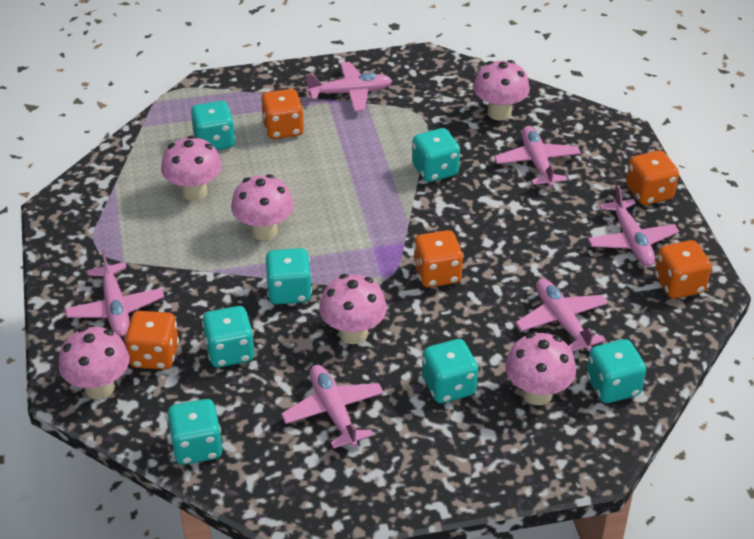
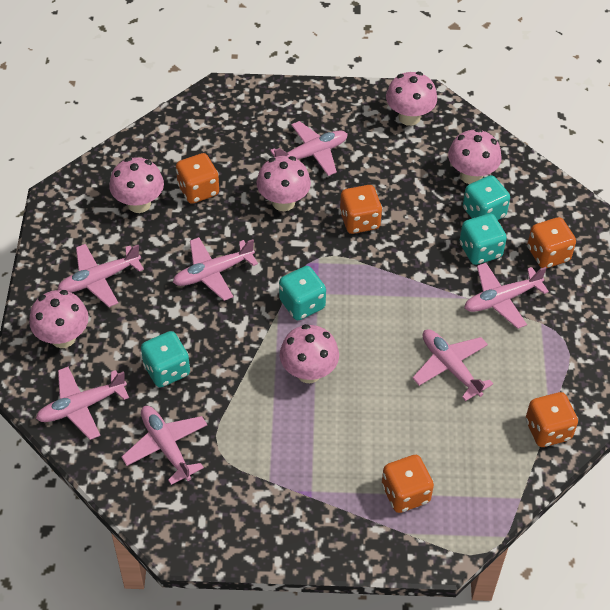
pink plane: [65,249,164,337] [281,365,384,449] [305,62,392,112] [494,126,581,187] [515,279,608,352] [588,185,679,266] = 6 -> [36,367,129,440] [57,244,144,307] [121,406,207,485] [173,237,258,301] [270,121,348,176] [412,329,493,401] [464,263,549,329] = 7
turquoise dice: [167,399,222,465] [190,101,235,150] [202,306,254,367] [265,248,312,304] [412,128,460,182] [422,339,478,403] [586,339,646,403] = 7 -> [141,331,190,387] [279,266,326,320] [460,214,507,265] [463,175,510,220] = 4

